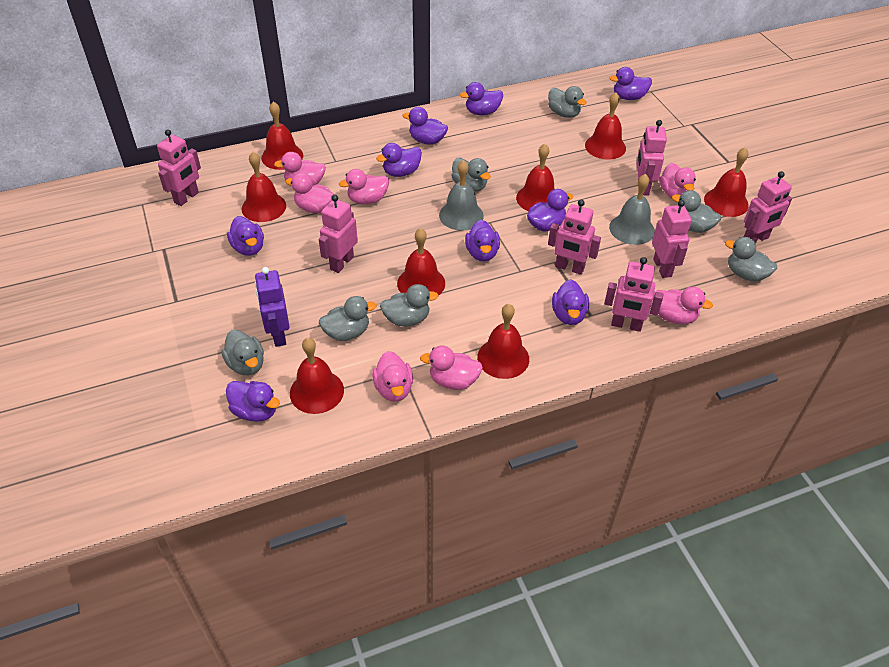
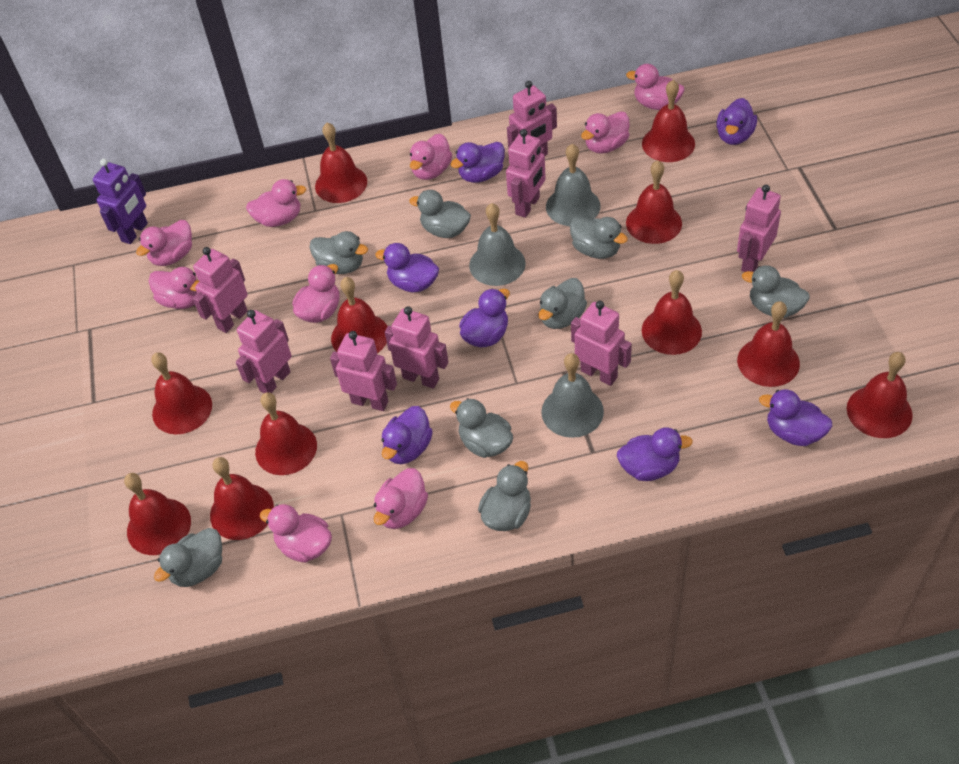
grey bell: [439,160,484,231] [609,174,655,245] = 2 -> [469,203,526,286] [541,353,604,438] [546,144,601,226] = 3
grey duck: [221,330,264,375] [319,296,377,341] [380,284,439,327] [451,158,491,192] [548,86,587,118] [672,190,721,233] [725,237,777,282] = 7 -> [154,528,222,587] [309,231,368,274] [409,190,471,238] [450,398,513,458] [478,461,531,531] [538,278,587,329] [570,217,628,259] [742,265,810,318] = 8
pink duck: [274,152,326,185] [286,173,334,213] [339,169,389,204] [372,351,413,401] [420,346,483,390] [653,287,713,324] [659,163,696,198] = 7 -> [136,220,192,266] [149,267,200,309] [246,179,306,227] [260,504,332,563] [293,264,339,323] [374,468,428,529] [410,134,452,180] [581,111,630,154] [626,64,684,110] = 9
pink robot: [157,129,201,206] [319,195,358,273] [548,200,601,275] [604,257,664,332] [636,120,667,196] [652,200,692,278] [744,171,792,243] = 7 -> [193,247,248,333] [236,310,291,393] [330,331,397,411] [385,306,448,389] [506,129,546,218] [507,81,557,156] [571,301,632,386] [737,185,781,272] = 8
purple duck: [226,381,280,422] [227,216,264,256] [376,143,422,177] [403,107,448,145] [460,82,503,115] [465,220,500,262] [527,189,573,232] [552,279,589,325] [609,67,652,100] = 9 -> [375,243,439,292] [381,406,433,464] [450,142,505,183] [459,289,510,347] [617,428,693,481] [716,98,757,145] [759,389,832,446] = 7
red bell: [242,152,286,222] [261,101,303,170] [290,338,344,414] [397,228,445,295] [477,304,529,379] [516,144,554,211] [585,92,626,160] [704,147,749,217] = 8 -> [124,473,191,555] [151,353,212,434] [210,457,274,540] [255,392,317,475] [315,122,367,203] [331,277,388,353] [626,160,682,244] [642,80,695,162] [642,270,702,355] [737,301,800,387] [847,352,913,438] = 11

